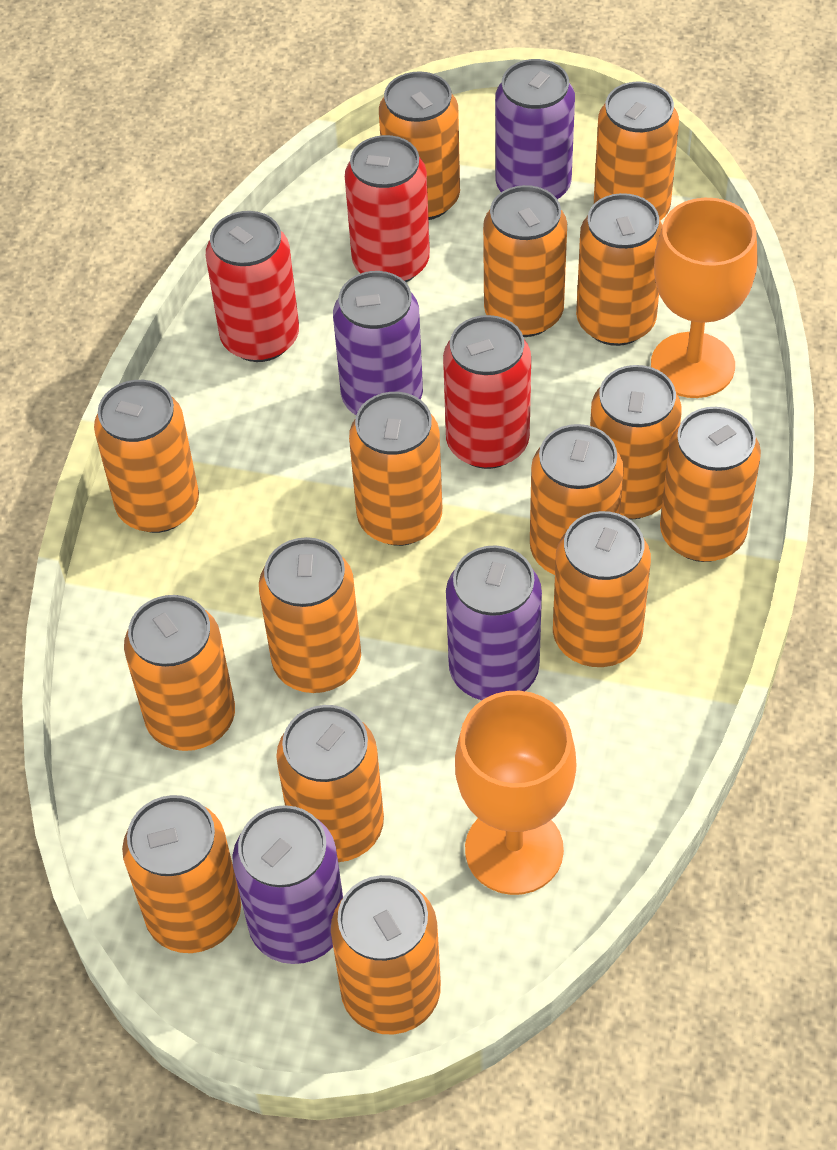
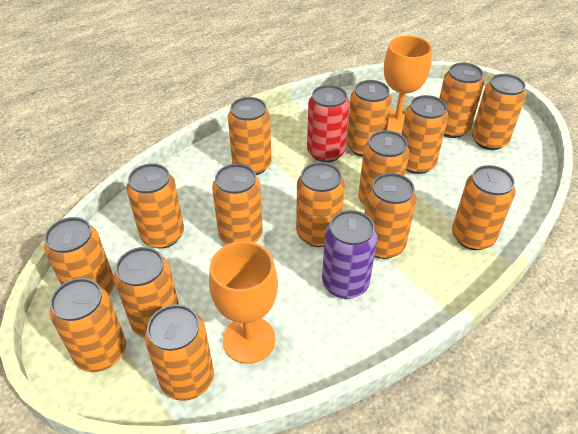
purple can: [233,805,343,964] [333,271,423,415] [446,545,542,700] [495,59,575,200] = 4 -> [322,210,377,299] = 1
red can: [206,211,299,362] [345,135,430,282] [443,315,531,469] = 3 -> [307,85,350,163] = 1

